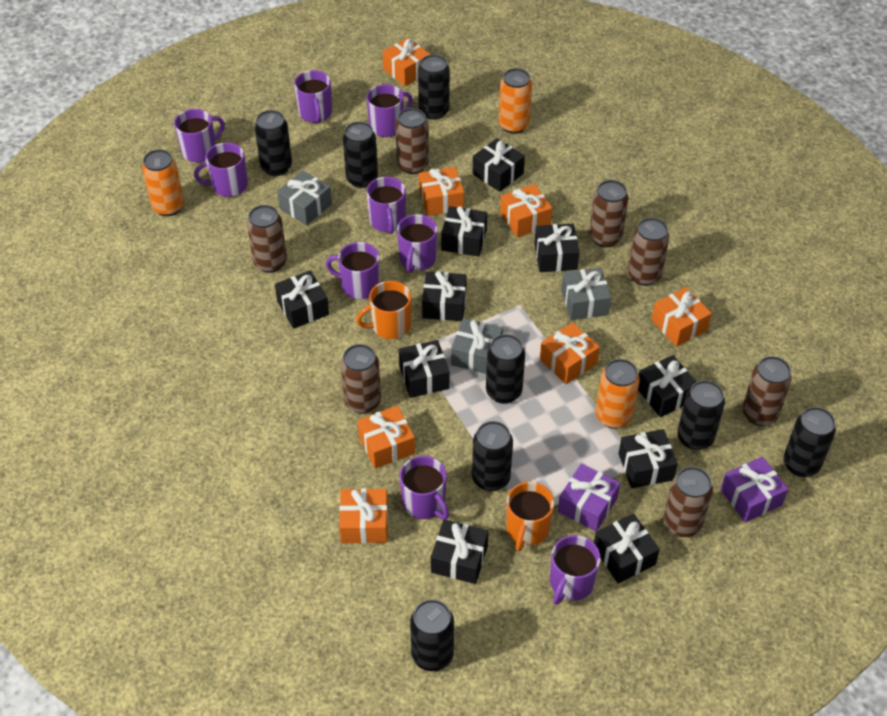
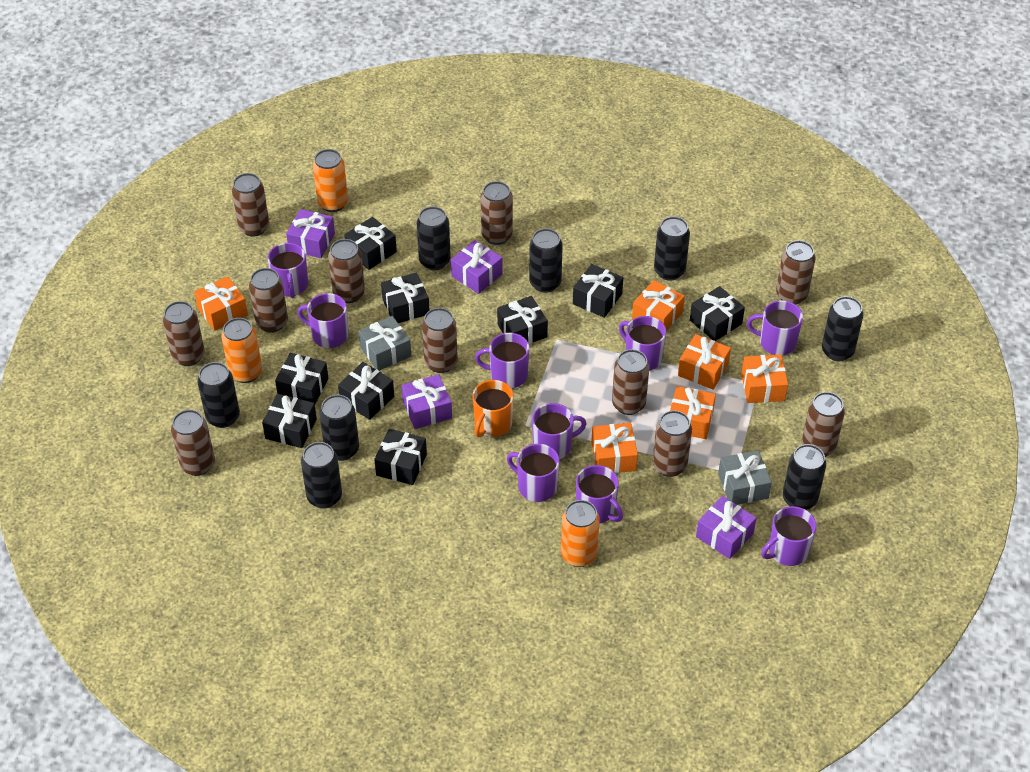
black gift: [275,270,329,329] [398,340,450,398] [422,271,467,321] [431,519,489,584] [441,206,487,256] [473,138,525,192] [535,224,580,272] [594,514,660,583] [618,429,678,488] [638,355,696,417] = 10 -> [262,394,317,448] [275,353,329,404] [338,362,394,420] [344,217,397,270] [374,429,427,485] [381,273,430,323] [497,296,548,344] [573,264,623,318] [690,286,745,341] = 9
brown can: [247,205,287,273] [341,344,381,414] [395,108,429,174] [589,180,628,247] [628,218,669,286] [663,467,713,537] [742,356,792,426] = 7 -> [163,301,205,366] [171,410,215,476] [232,173,269,236] [249,268,288,333] [328,239,365,303] [422,308,458,373] [480,181,513,245] [612,349,649,415] [653,410,692,477] [776,240,815,305] [802,392,845,457] = 11
grey gift: [277,171,332,225] [451,318,503,374] [561,268,611,320] = 3 -> [359,316,411,371] [718,450,772,505] = 2
orange gift: [339,488,388,544] [357,406,415,469] [382,37,430,86] [419,167,464,216] [500,184,552,237] [540,322,600,384] [651,287,712,347] = 7 -> [194,276,248,331] [591,423,638,473] [632,280,685,331] [670,386,716,439] [678,334,731,390] [741,354,788,403] = 6
orange mug: [356,281,411,339] [506,482,554,552] = 2 -> [473,380,514,437] = 1
purple gift: [558,463,620,531] [720,456,788,523] = 2 -> [286,209,335,258] [401,374,452,429] [451,240,503,294] [696,496,756,559] = 4

